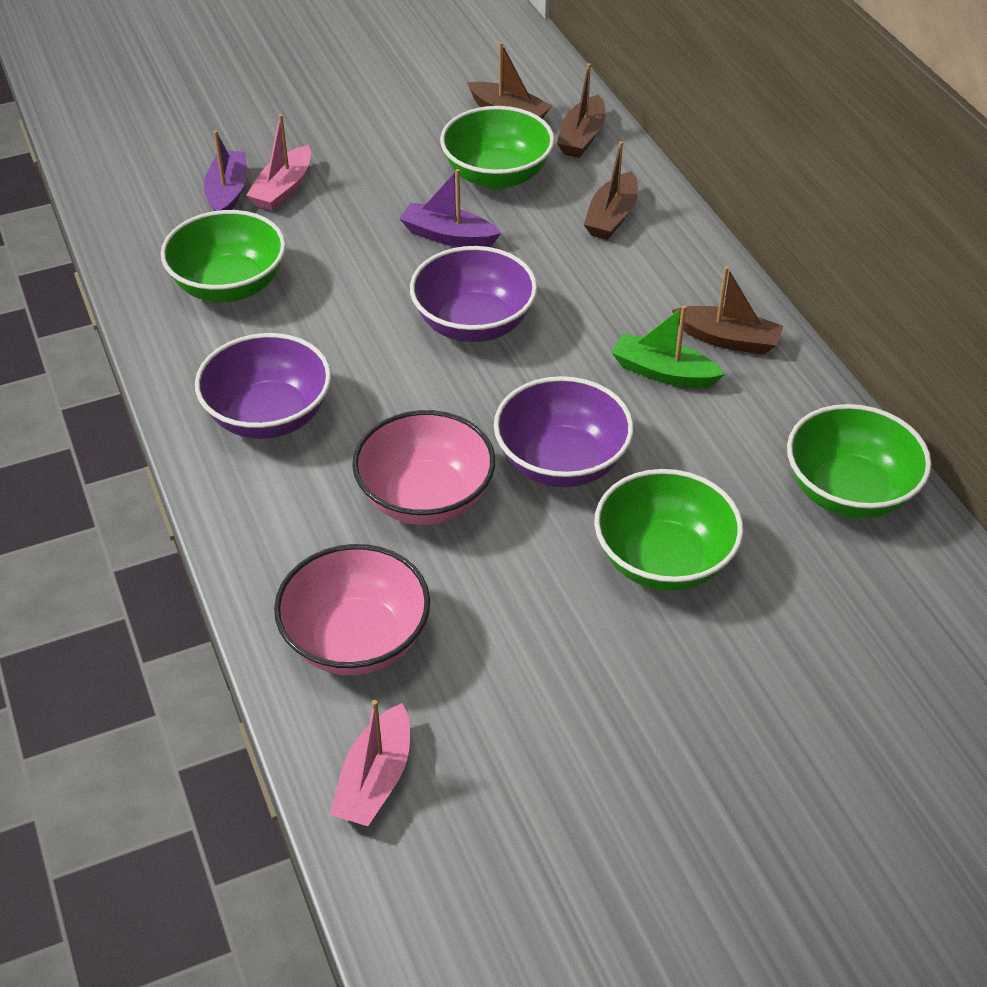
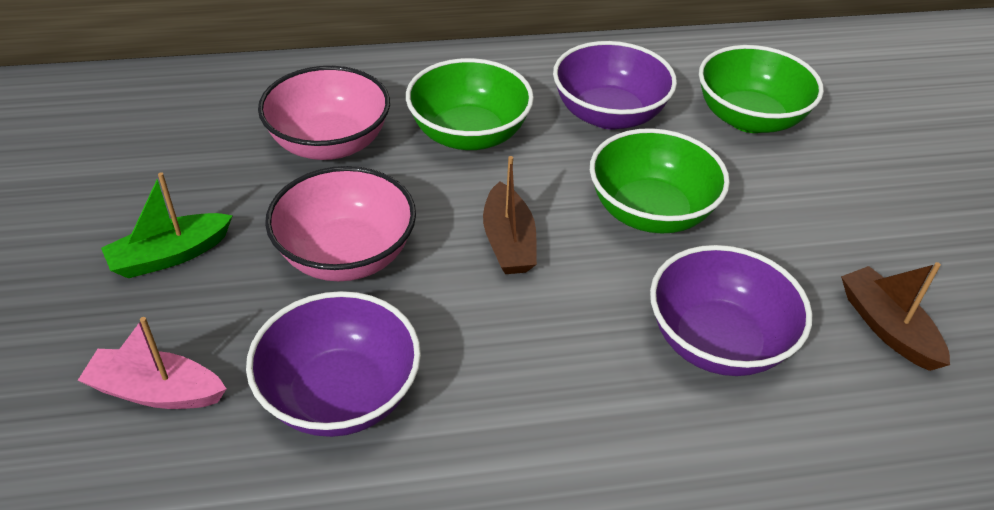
brown boat: [467,42,553,119] [557,63,606,158] [584,141,638,240] [672,266,783,355] = 4 -> [483,156,537,274] [841,262,950,371] = 2
green bowl: [161,210,286,302] [440,106,555,189] [594,469,743,591] [787,404,931,518] = 4 -> [406,58,534,150] [590,128,730,233] [699,45,824,133] = 3
pink boat: [246,114,311,211] [330,700,410,826] = 2 -> [78,317,226,409] = 1
purple boat: [204,130,247,211] [400,169,501,247] = 2 -> none = 0

